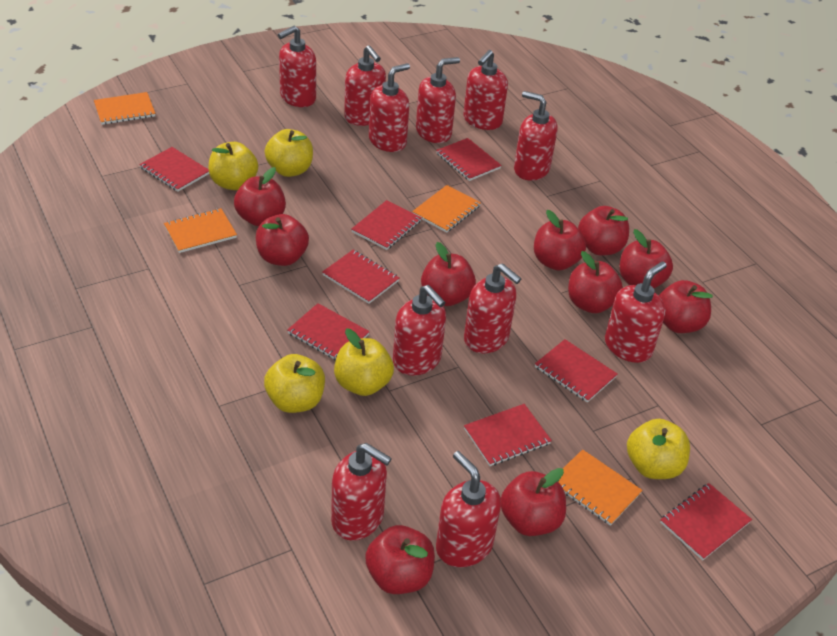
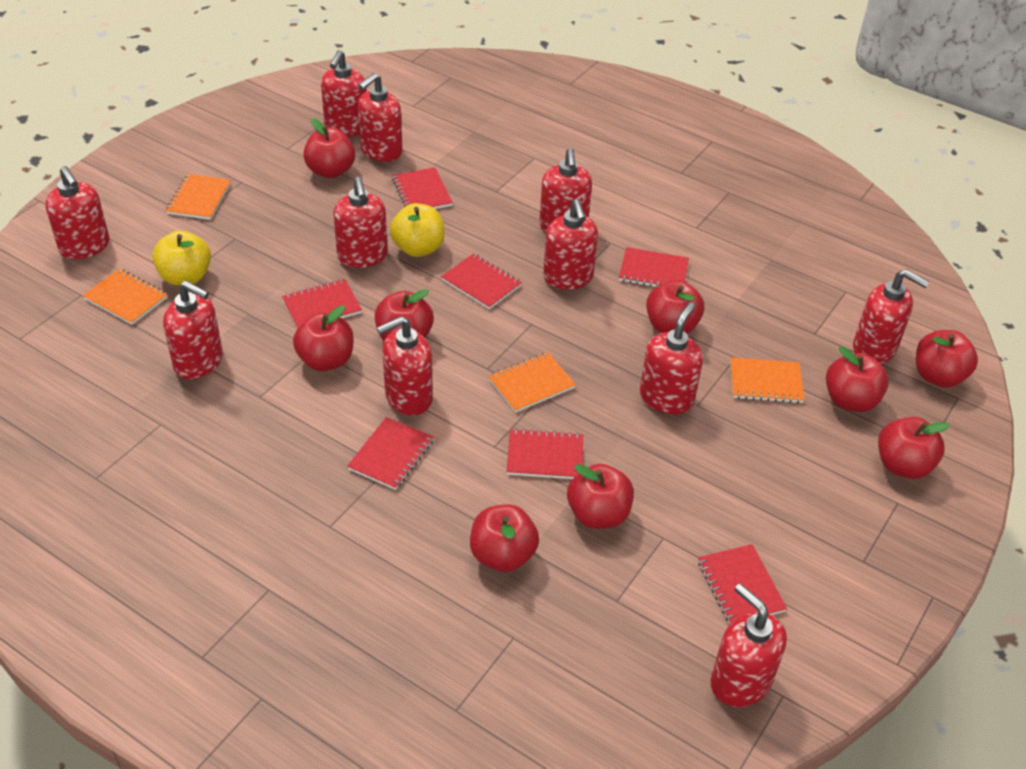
red apple: [234,167,286,226] [256,214,309,266] [365,525,435,594] [421,242,476,306] [501,468,566,536] [534,210,586,270] [568,251,623,313] [578,206,629,255] [620,229,673,288] [659,280,713,333] = 10 -> [293,305,354,371] [303,118,355,178] [375,289,434,341] [470,504,539,572] [567,464,634,529] [646,280,704,334] [826,346,889,412] [878,417,950,479] [916,330,978,388] = 9
red notebook: [139,147,209,192] [287,303,370,361] [322,250,399,304] [351,200,421,250] [436,138,502,181] [464,404,552,466] [535,339,618,403] [660,483,752,560] = 8 -> [282,279,362,329] [347,417,434,490] [392,167,453,209] [441,253,522,309] [507,429,583,479] [619,247,689,287] [698,544,787,624] = 7
yellow apple: [208,142,258,190] [264,354,325,413] [265,129,313,177] [334,328,394,396] [627,419,690,479] = 5 -> [152,231,211,286] [390,203,445,257] = 2

